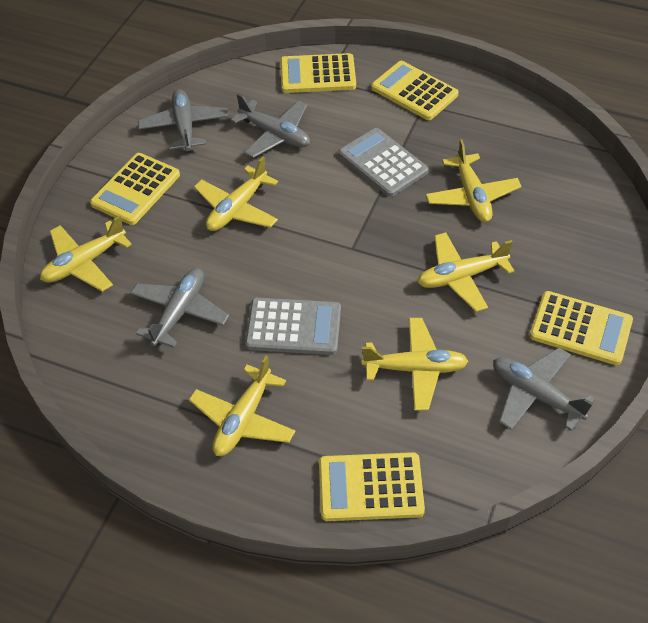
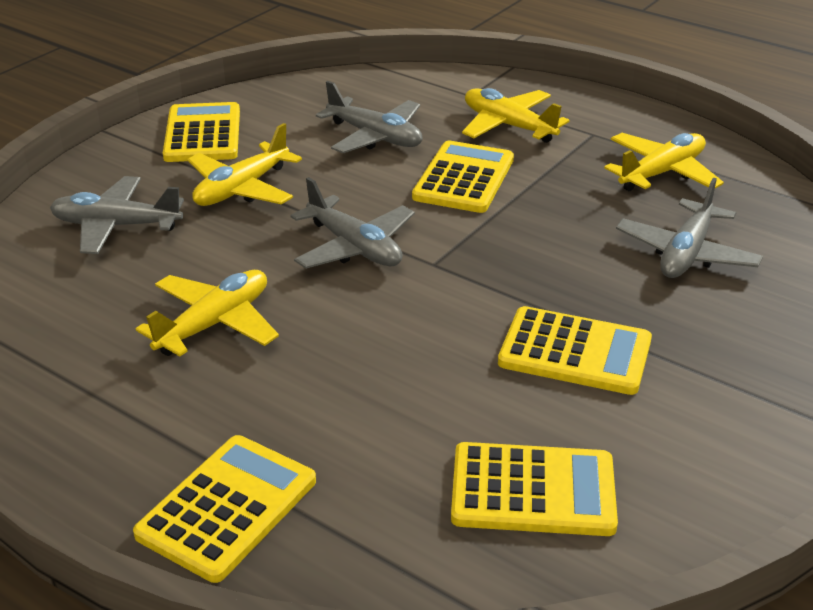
grey calculator: [245,297,341,355] [339,128,429,197] = 2 -> none = 0
yellow plane: [40,216,132,292] [189,356,296,456] [194,156,278,231] [361,318,468,411] [418,232,514,312] [426,140,522,222] = 6 -> [136,270,279,356] [187,123,302,206] [462,88,569,143] [604,133,724,191] = 4

